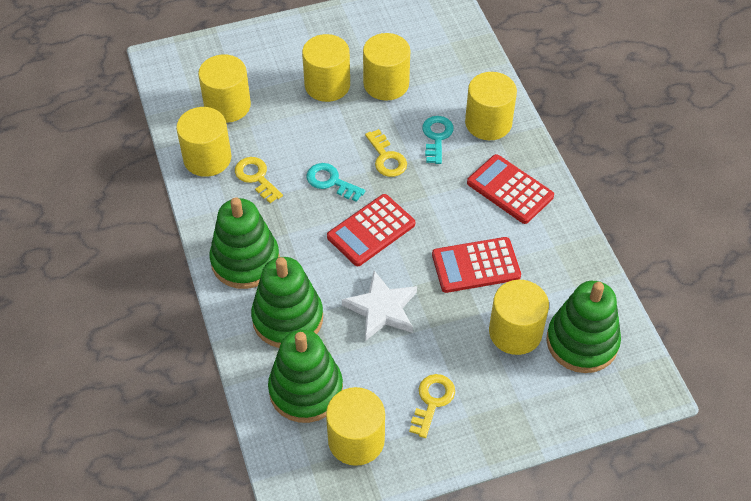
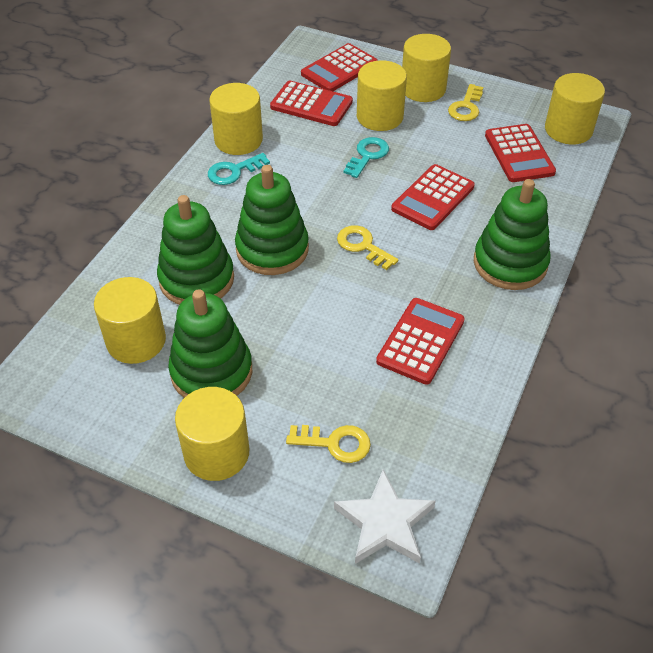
red calculator: [327,194,415,266] [432,237,521,293] [467,154,554,224] = 3 -> [270,81,353,126] [301,43,378,91] [376,298,465,385] [391,164,475,230] [485,124,556,182] = 5
yellow cylinder: [176,107,231,177] [198,54,251,123] [302,34,350,102] [326,387,385,466] [363,33,410,101] [465,72,517,140] [489,280,549,355] = 7 -> [94,277,166,364] [175,387,250,481] [209,83,263,155] [357,60,407,131] [402,34,451,102] [545,73,605,145] = 6

